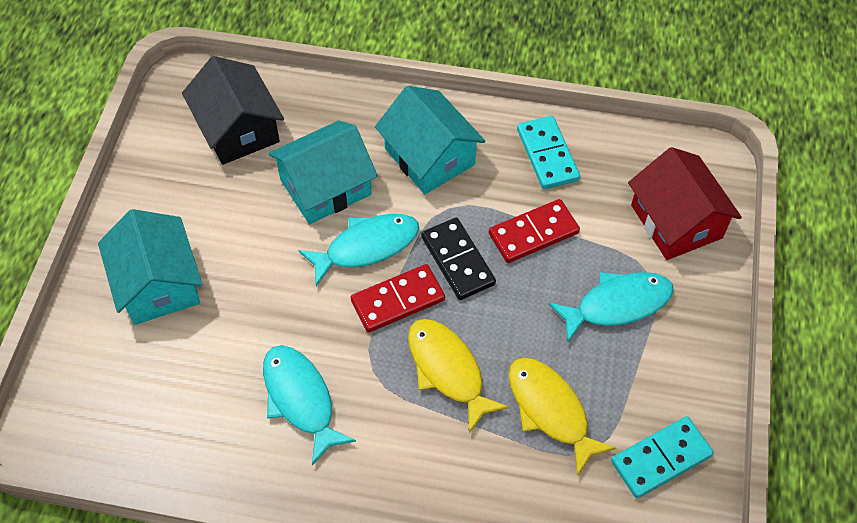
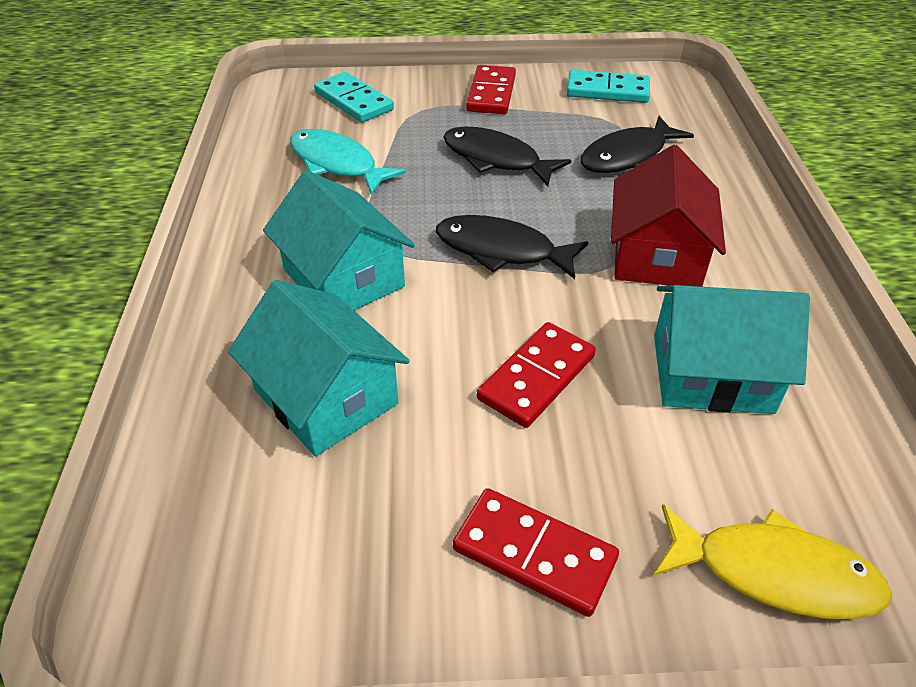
black domino: [421,218,496,300] = 1 -> none = 0
black fish: none = 0 -> [436,215,589,279] [443,127,571,186] [580,116,694,173] = 3
black house: [182,56,284,165] = 1 -> none = 0
red domino: [351,264,445,333] [489,199,580,263] = 2 -> [453,488,619,617] [466,65,516,114] [477,322,596,428] = 3
turquoise fish: [263,345,356,465] [298,214,419,286] [549,272,674,342] = 3 -> [290,129,406,195] = 1
yellow fish: [408,319,509,433] [508,357,616,476] = 2 -> [653,504,892,619] = 1

